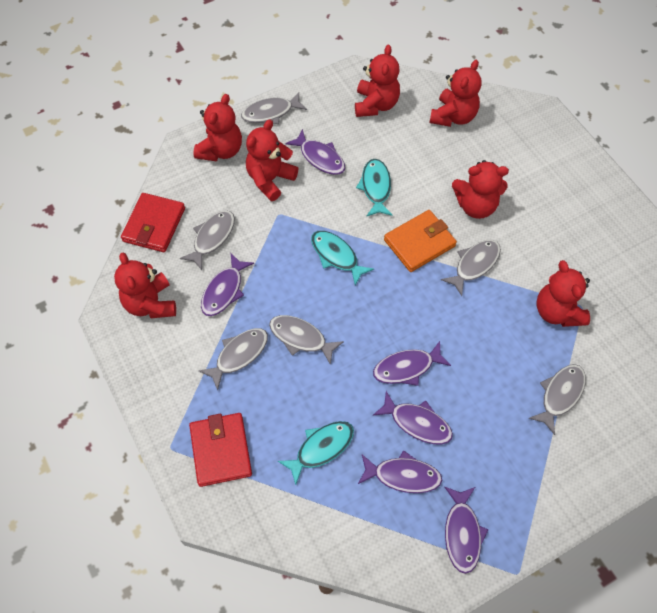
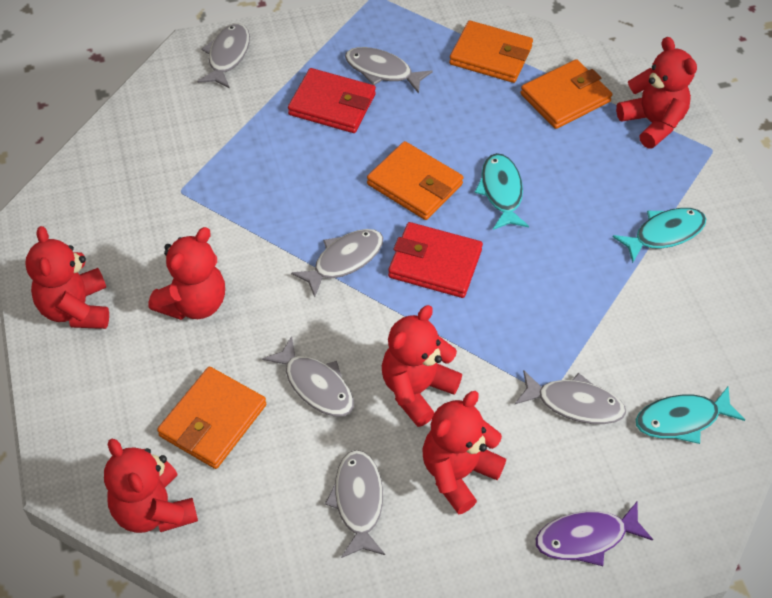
orange wallet: [384,210,457,272] = 1 -> [157,367,266,469] [367,141,463,220] [449,20,533,83] [521,59,612,129] = 4
purple fish: [201,253,254,316] [285,129,345,175] [358,450,442,493] [373,341,451,386] [373,391,453,444] [444,486,488,574] = 6 -> [536,502,653,566] = 1
red teddy bear: [114,253,176,318] [193,94,242,161] [246,119,299,201] [355,45,400,117] [429,60,482,127] [452,160,509,219] [537,260,590,327] = 7 -> [25,226,109,329] [104,439,198,533] [148,227,225,320] [382,305,462,427] [423,391,506,515] [616,37,697,149] = 6

